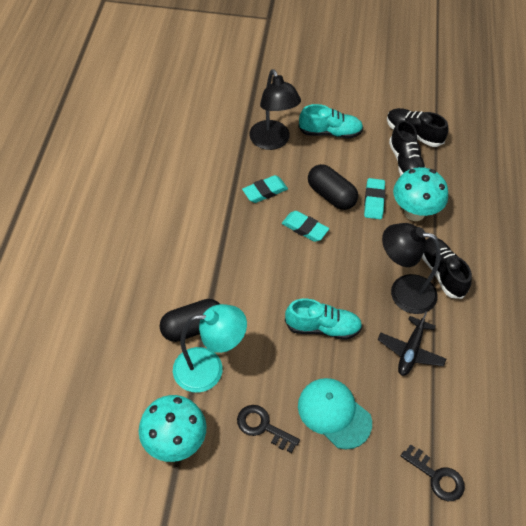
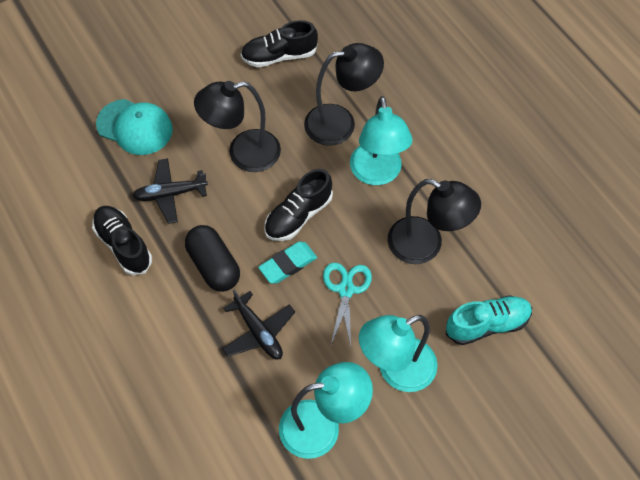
black capsule: [159,299,220,342] [308,164,358,210] = 2 -> [185,225,240,292] = 1
black key: [237,405,300,453] [401,444,465,501] = 2 -> none = 0
black lamp: [249,69,301,150] [382,223,441,314] = 2 -> [194,81,281,172] [304,43,384,146] [388,179,481,264] = 3
black plane: [378,312,446,376] = 1 -> [133,158,208,224] [222,289,295,360] = 2
turquoise eraser: [242,175,288,203] [282,211,329,242] [364,178,385,219] = 3 -> [258,242,317,284] = 1
turquoise lamp: [173,304,247,392] = 1 -> [279,362,373,459] [350,96,413,185] [359,315,438,392] = 3
turquoise mushroom: [139,395,207,462] [393,167,448,221] = 2 -> none = 0
turquoise scissors: none = 0 -> [323,263,372,346] = 1
turquoise shoe: [285,299,363,340] [298,104,363,139] = 2 -> [446,295,532,345] = 1

